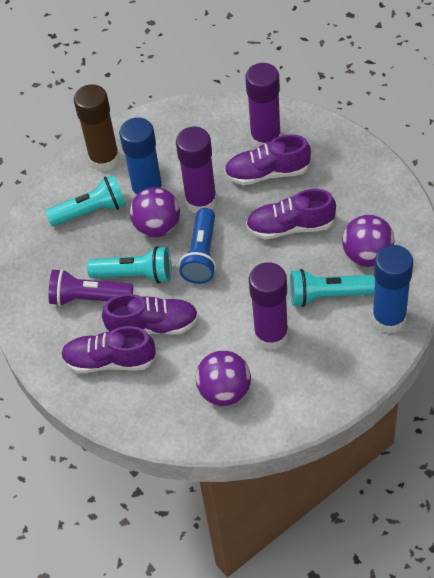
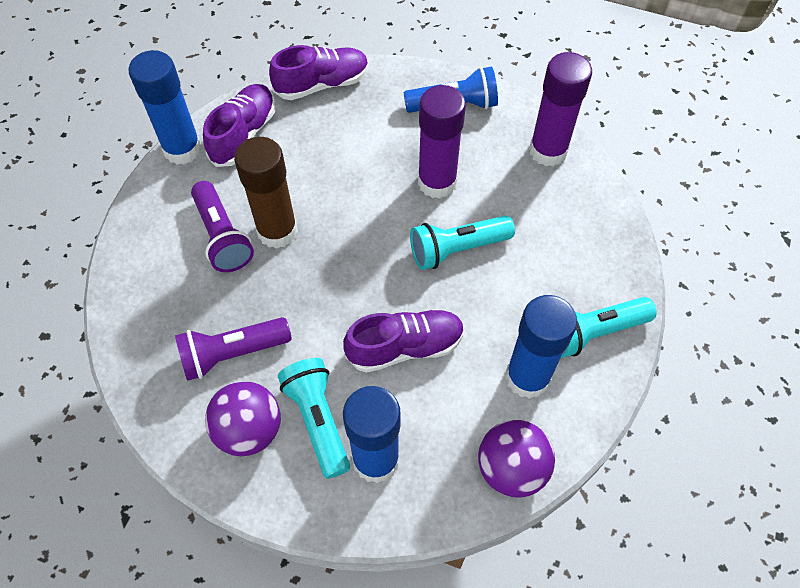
blue glue stick: [119,118,163,198] [372,245,413,334] = 2 -> [129,50,202,165] [343,386,401,483] [505,295,577,399] = 3
purple ball: [130,187,180,237] [196,350,251,406] [342,215,395,267] = 3 -> [205,381,281,456] [478,420,555,498] = 2
purple flashlight: [48,269,133,306] = 1 -> [175,317,292,381] [191,181,254,272] = 2
purple glue stick: [176,127,217,213] [245,63,281,148] [249,262,289,350] = 3 -> [418,85,466,199] [529,52,592,166] = 2
purple shoe: [61,326,157,373] [102,294,199,335] [224,134,311,185] [246,189,336,239] = 4 -> [203,84,275,167] [269,45,369,100] [343,309,464,373] = 3

